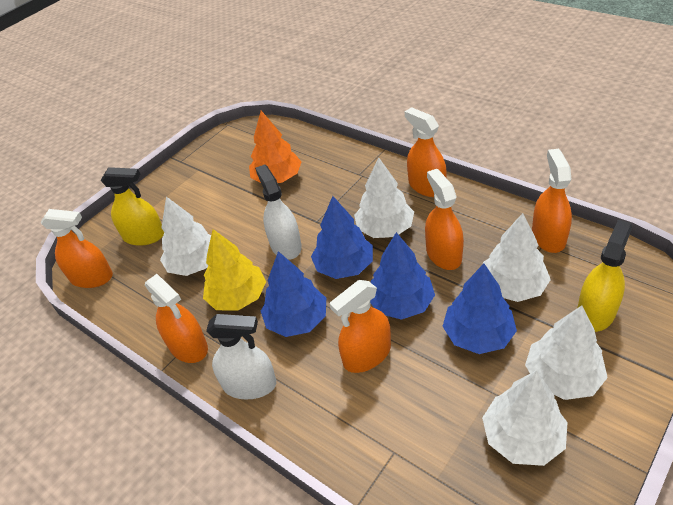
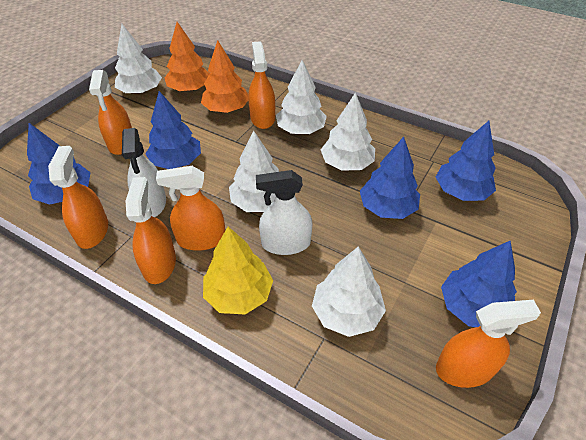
blue tree: [261,251,326,337] [311,196,373,279] [370,232,435,320] [442,264,517,354] = 4 -> [27,123,90,205] [146,91,201,169] [360,137,420,219] [436,121,496,201] [441,240,517,327] = 5
orange tree: [249,111,302,183] = 1 -> [165,22,210,92] [201,40,248,113] = 2
yellow spray bottle: [101,167,164,246] [577,220,632,332] = 2 -> none = 0

